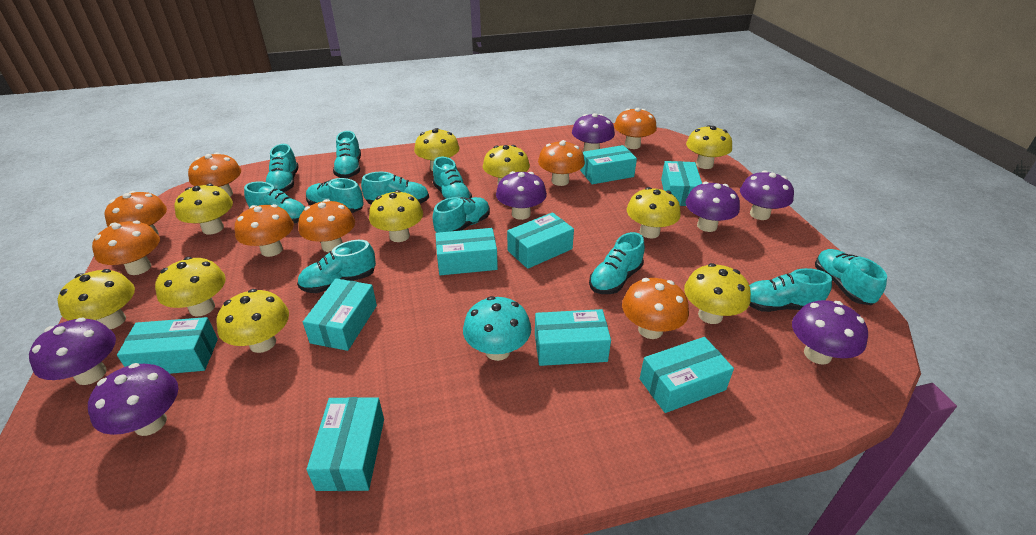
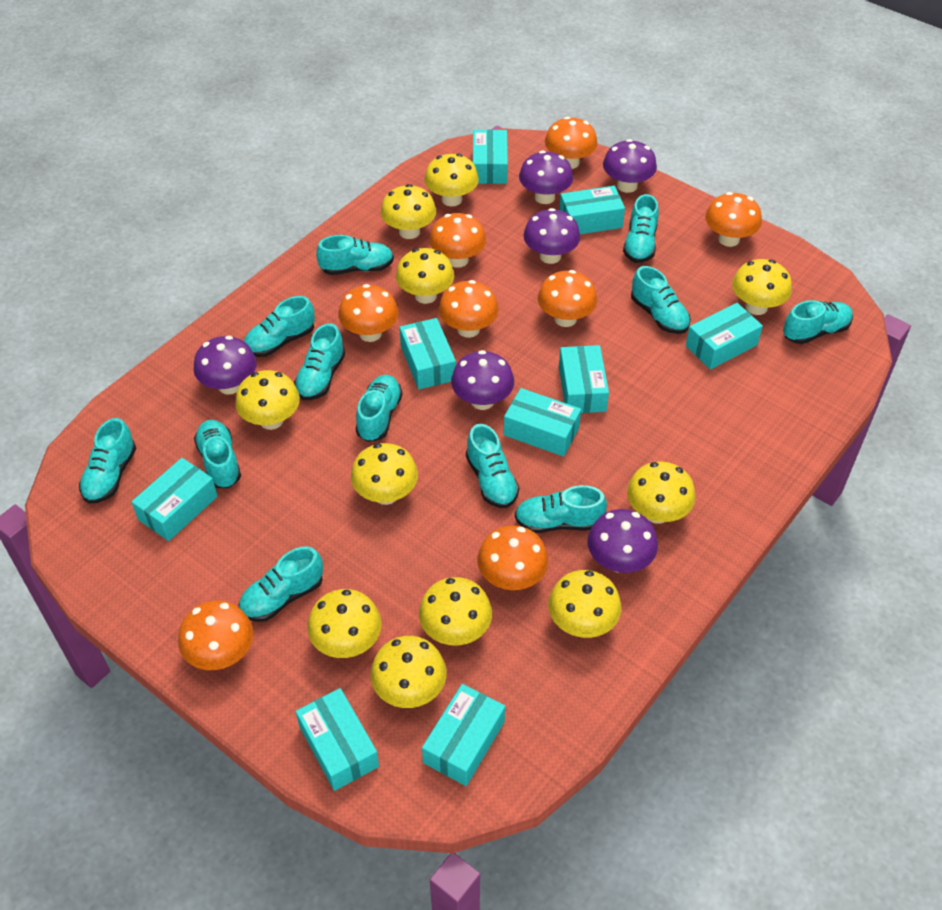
purple mushroom: [29,318,116,385] [88,363,178,436] [496,171,547,220] [572,113,615,151] [686,182,740,232] [740,171,794,220] [792,300,868,365] = 7 -> [193,336,257,395] [451,350,514,410] [519,151,573,204] [523,208,580,264] [587,509,658,573] [603,139,657,193] = 6
turquoise mushroom: [463,296,531,361] = 1 -> none = 0
turquoise shoe: [244,181,305,223] [266,144,299,192] [297,240,376,293] [306,178,364,213] [333,131,361,178] [361,172,429,204] [433,157,472,200] [433,197,490,233] [589,232,645,294] [749,268,832,312] [815,249,887,305] = 11 -> [79,418,136,504] [194,420,241,488] [238,546,323,622] [244,296,315,357] [294,323,345,400] [316,235,394,275] [356,375,403,442] [466,424,519,508] [515,485,607,533] [623,194,659,263] [631,266,691,334] [783,300,853,344] = 12
yellow mushroom: [57,269,135,329] [155,257,226,316] [174,184,233,235] [217,289,289,353] [369,190,423,242] [414,128,460,171] [483,145,530,184] [627,187,681,238] [684,263,751,324] [686,125,732,169] = 10 -> [235,370,300,430] [307,589,382,658] [351,443,418,505] [370,636,446,708] [381,184,436,239] [396,248,454,304] [419,577,492,645] [424,154,479,206] [548,570,622,638] [627,461,695,524] [732,259,792,315] = 11

